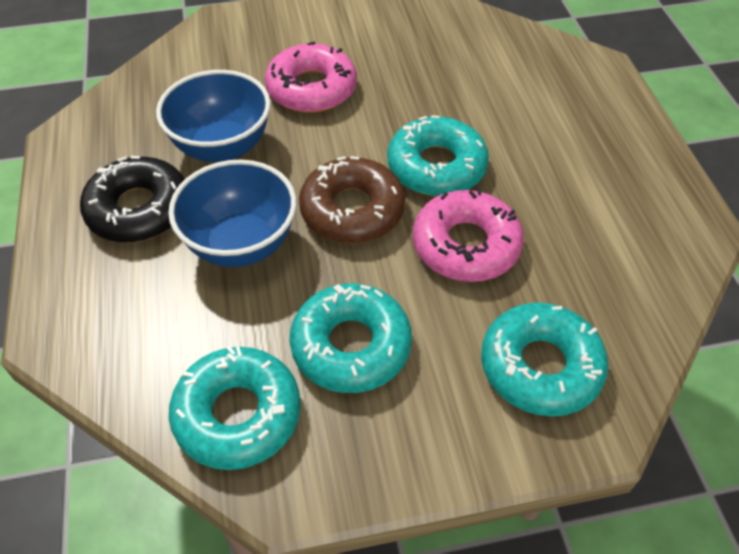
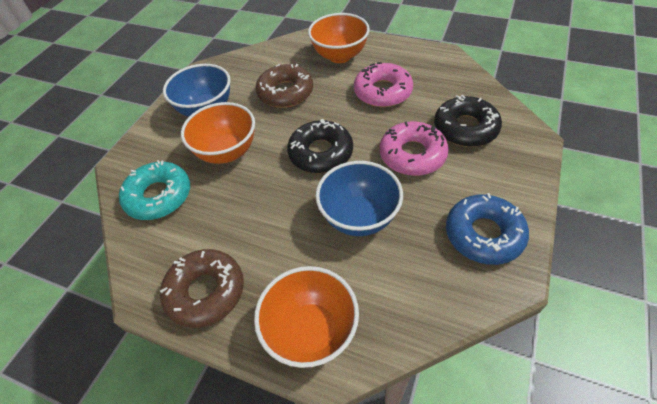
black donut: [80,156,185,243] = 1 -> [287,119,353,173] [434,95,502,147] = 2
blue donut: none = 0 -> [446,193,529,265] = 1
brown donut: [299,156,405,243] = 1 -> [160,249,244,328] [256,64,313,108] = 2
orange bowl: none = 0 -> [181,102,255,164] [254,266,359,368] [308,13,370,63] = 3
turquoise donut: [169,346,301,470] [290,283,412,393] [387,115,489,196] [481,302,608,416] = 4 -> [119,160,190,220] = 1

